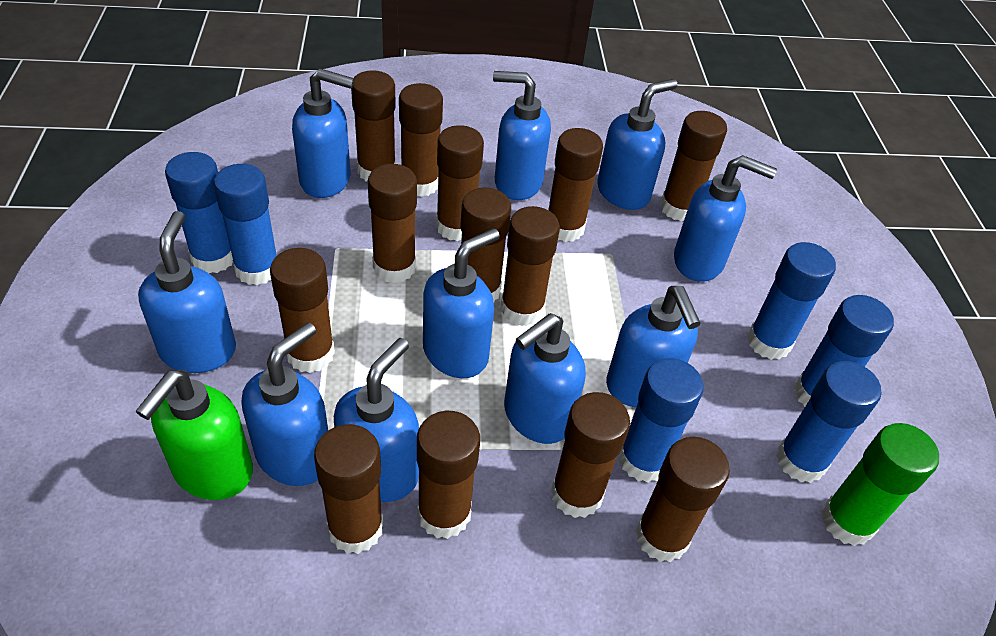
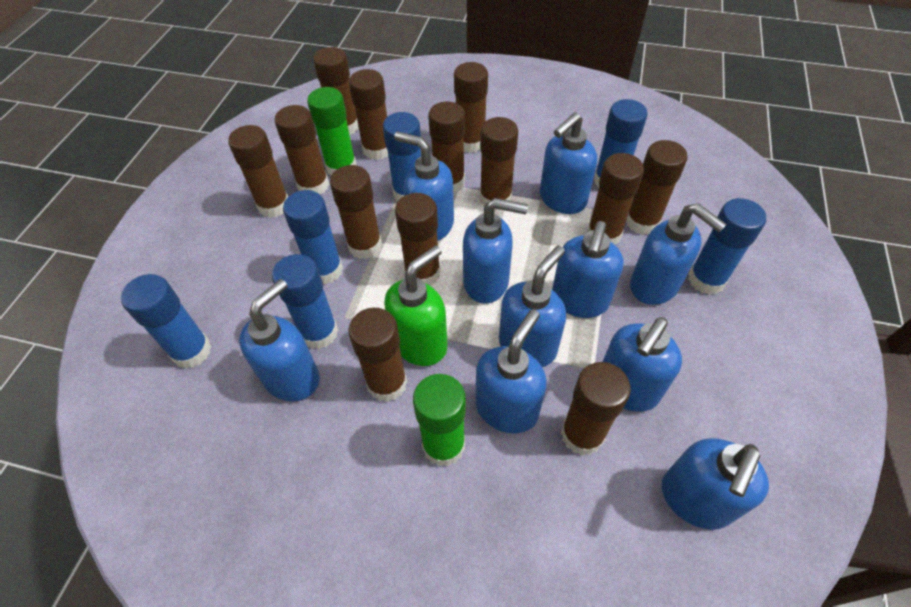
green glue stick: [822,423,939,546] = 1 -> [307,87,357,176] [413,374,466,467] = 2

